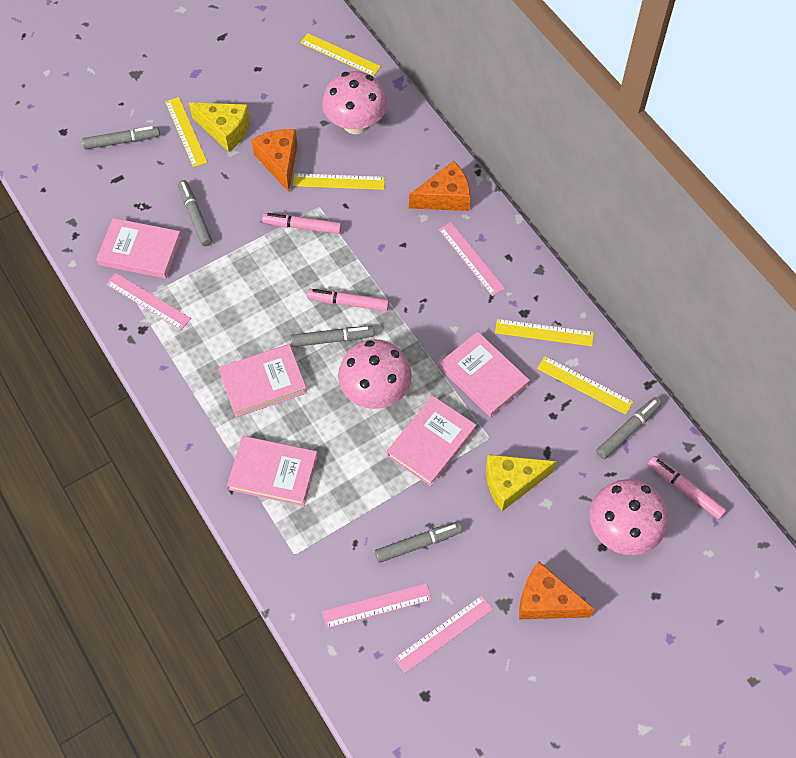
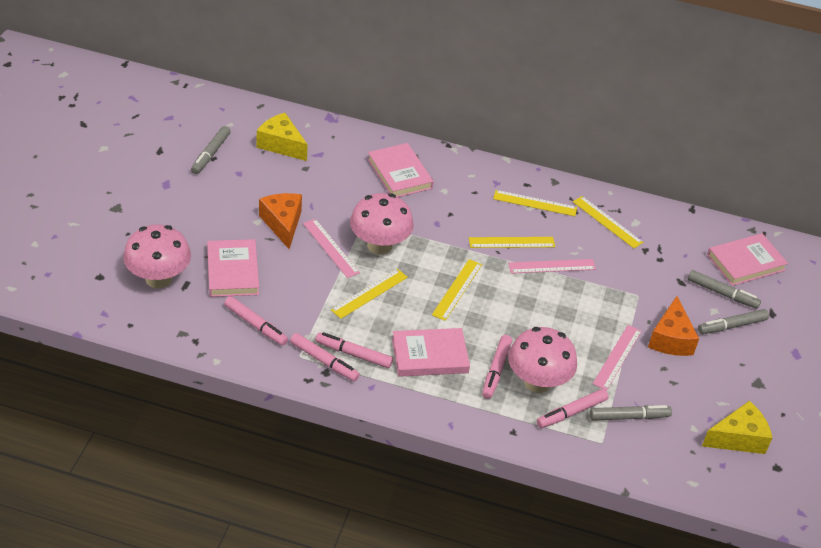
grey marker: [82,126,160,149] [178,180,212,246] [290,326,374,347] [375,522,463,563] [596,397,662,459] = 5 -> [191,126,231,174] [590,405,672,421] [688,270,761,309] [698,309,769,334] = 4
orange cheese: [251,129,297,192] [409,161,470,211] [519,562,595,619] = 3 -> [259,193,302,249] [648,296,699,356] = 2
pink book: [96,218,182,279] [218,344,307,417] [227,436,318,506] [387,396,476,486] [439,331,530,418] = 5 -> [207,239,259,297] [367,143,434,197] [392,328,470,377] [707,233,788,286] = 4
pink marker: [262,213,342,234] [307,289,389,311] [648,456,727,519] = 3 -> [224,296,288,346] [290,333,360,381] [315,332,393,368] [482,335,512,399] [537,389,609,428] = 5
pink ruler: [106,273,191,330] [322,583,432,629] [394,595,493,673] [438,222,505,296] = 4 -> [303,219,360,278] [508,259,596,274] [593,325,642,391] = 3

